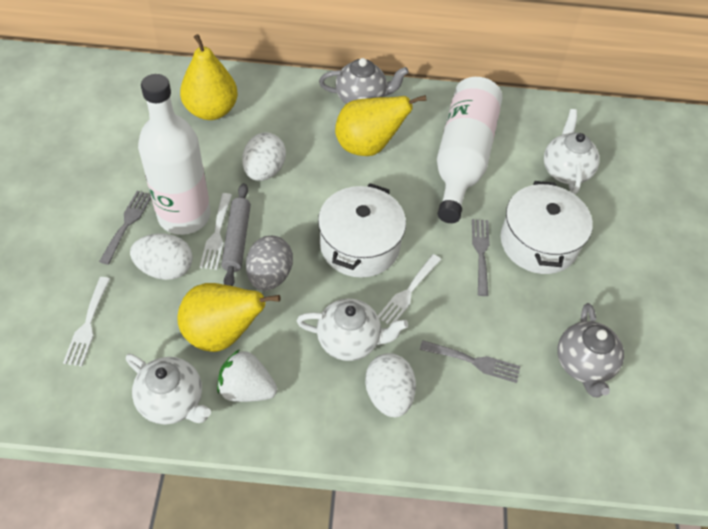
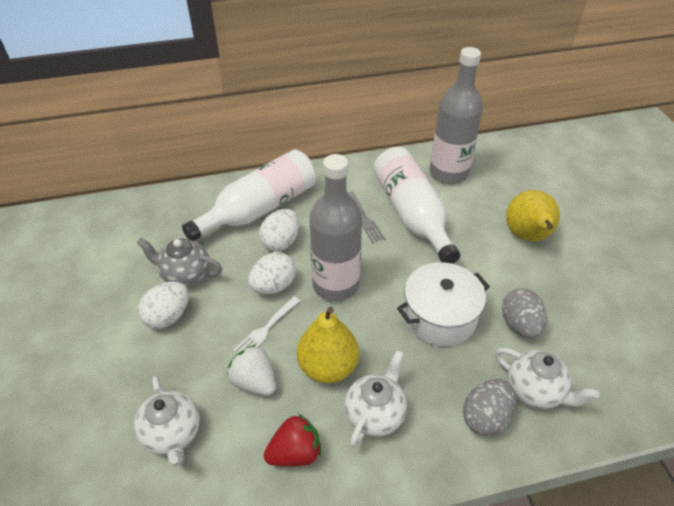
grey bottle: none = 0 -> [309,154,362,301] [430,47,483,184] = 2
grey egg: [246,236,293,291] = 1 -> [463,379,516,436] [502,289,547,338] = 2
grey fork: [99,191,151,265] [420,340,520,383] [472,219,490,296] = 3 -> [347,191,385,243] = 1
grey rolling pin: [221,183,251,286] = 1 -> none = 0
grey teapot: [319,58,409,104] [557,303,624,397] = 2 -> [137,238,222,286] = 1
red strawberry: none = 0 -> [264,414,321,467] = 1
white fork: [63,277,110,367] [200,193,232,270] [378,254,441,326] = 3 -> [233,296,300,354] = 1
white pot: [318,183,406,278] [500,181,593,274] = 2 -> [397,262,490,346] = 1
yellow pear: [177,283,280,352] [180,34,238,120] [335,95,427,156] = 3 -> [297,307,359,383] [506,190,560,242] = 2

